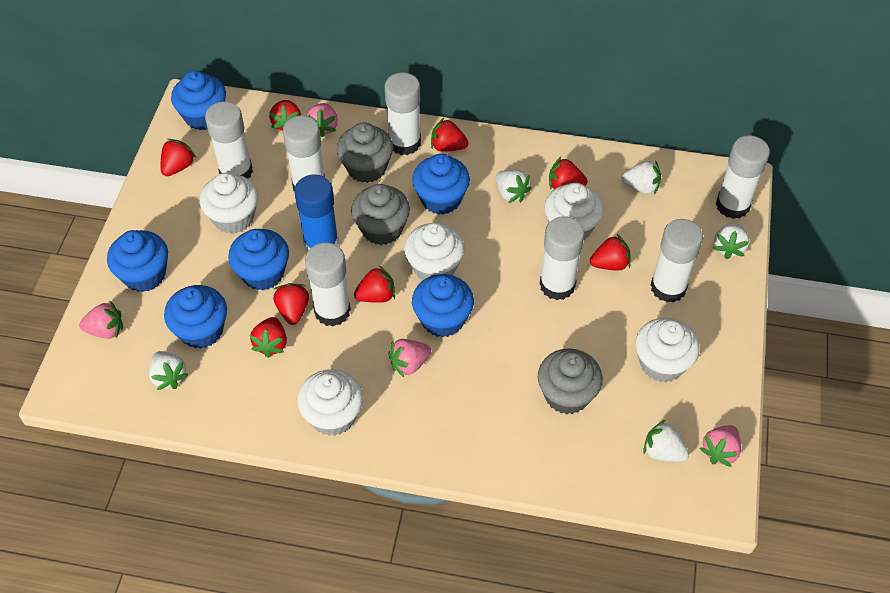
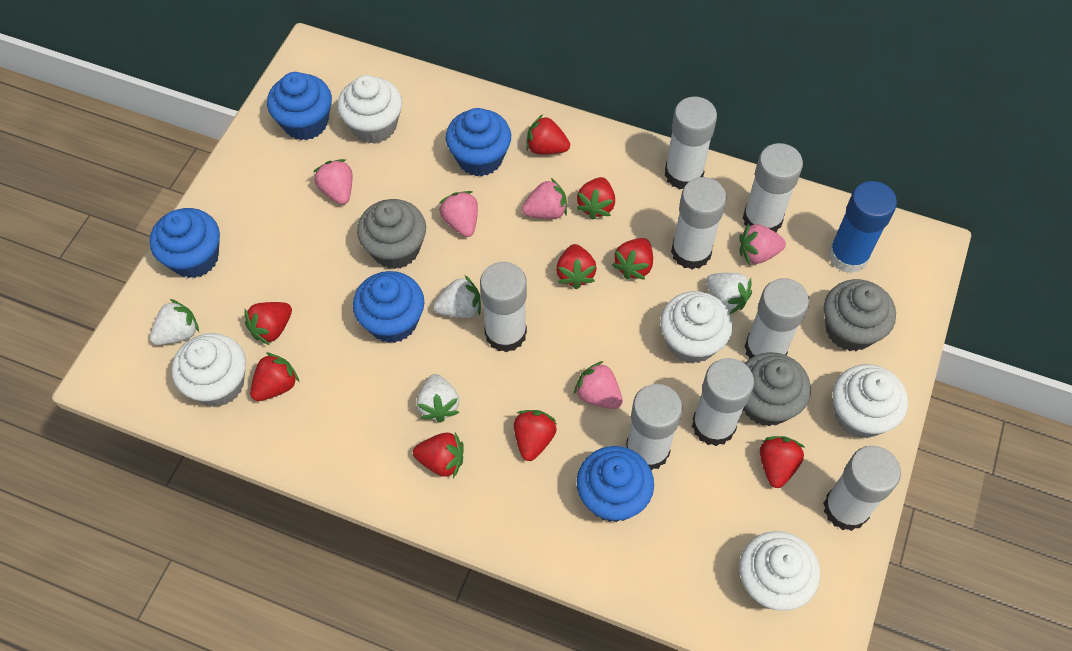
blue cupcake: [107,230,168,292] [164,285,227,349] [171,70,226,130] [228,229,289,290] [412,154,470,215] [412,274,474,338] = 6 -> [150,208,220,278] [267,72,332,140] [353,271,424,343] [446,108,511,176] [577,446,654,522] = 5
pink strawberry: [79,301,123,339] [306,103,338,138] [388,339,431,377] [699,425,741,467] = 4 -> [313,159,352,205] [439,191,478,237] [522,178,567,219] [574,361,623,409] [739,223,786,265] = 5
red strawberry: [161,139,196,176] [249,317,287,358] [269,100,301,131] [273,283,309,325] [354,266,395,303] [431,118,469,152] [549,157,587,189] [590,234,631,271] = 8 -> [245,302,292,345] [250,352,299,401] [413,433,464,478] [514,410,557,461] [526,114,570,155] [556,244,597,289] [576,177,615,220] [612,238,653,280] [760,436,804,488] = 9
white glue stick: [205,101,253,178] [283,116,325,191] [305,243,351,327] [385,72,421,155] [540,216,585,300] [651,219,703,303] [716,135,770,219] = 7 -> [480,262,527,353] [626,384,683,470] [665,97,717,190] [671,177,727,270] [692,358,754,446] [743,143,803,233] [744,278,809,359] [824,446,901,531] = 8
white strawberry: [149,351,189,390] [496,170,531,203] [622,160,661,195] [643,420,689,462] [713,223,750,259] = 5 -> [150,299,199,345] [417,374,460,422] [433,275,481,318] [706,273,752,314] = 4

